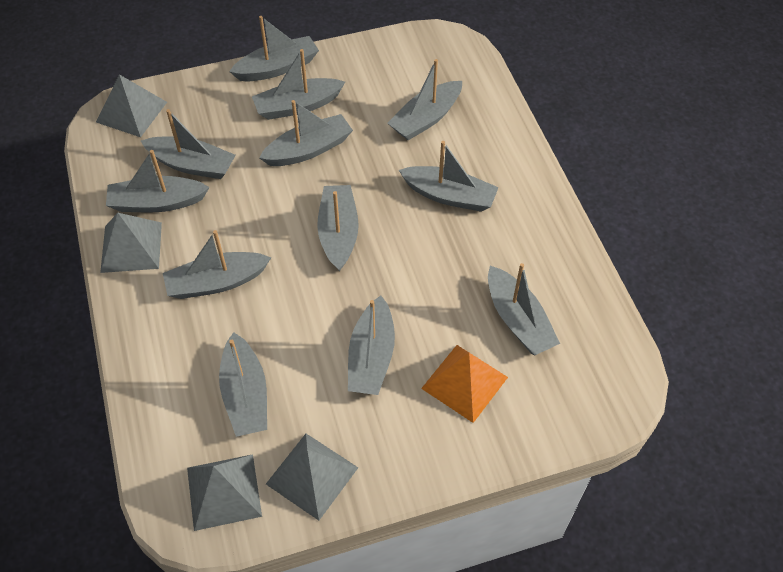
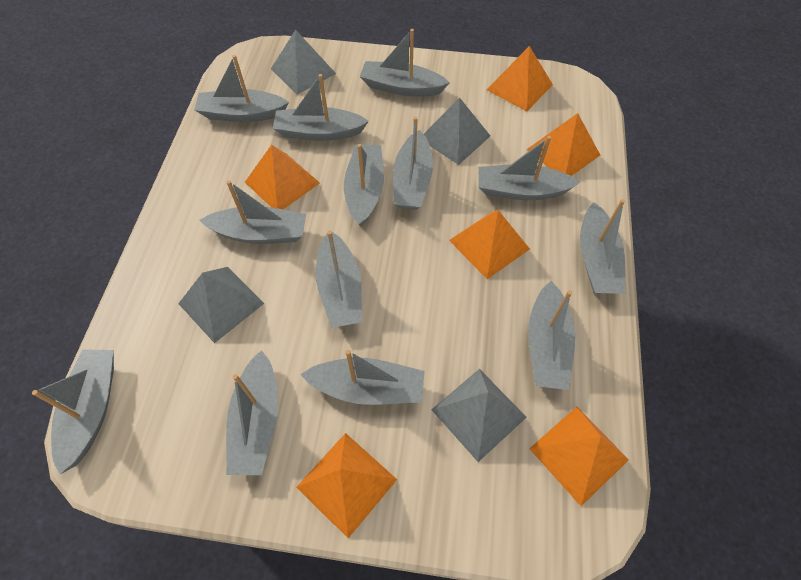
grey boat: [106,150,210,212] [141,109,236,179] [163,230,271,299] [219,332,267,437] [229,16,319,81] [252,49,345,120] [259,100,353,166] [317,185,359,271] [348,296,395,395] [388,59,462,140] [399,141,499,212] [488,263,560,355] = 12 -> [32,349,114,474] [194,55,289,122] [199,180,306,244] [226,350,278,475] [273,74,369,141] [300,350,425,405] [316,230,362,328] [344,144,384,226] [360,29,450,97] [393,117,433,210] [478,136,580,200] [528,281,575,390] [580,199,625,294] = 13
orange pyramid: [421,345,508,423] = 1 -> [245,145,320,209] [296,433,397,538] [449,210,530,279] [486,46,553,111] [527,113,600,176] [529,407,629,506] = 6

